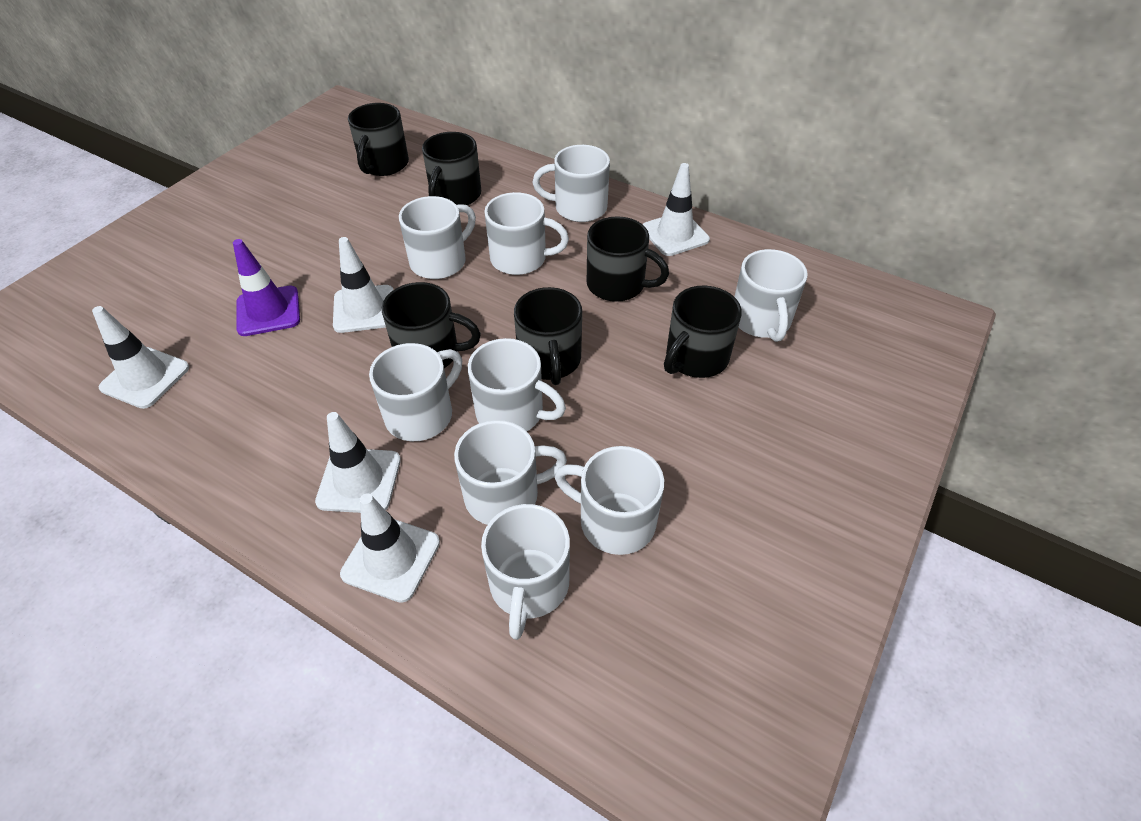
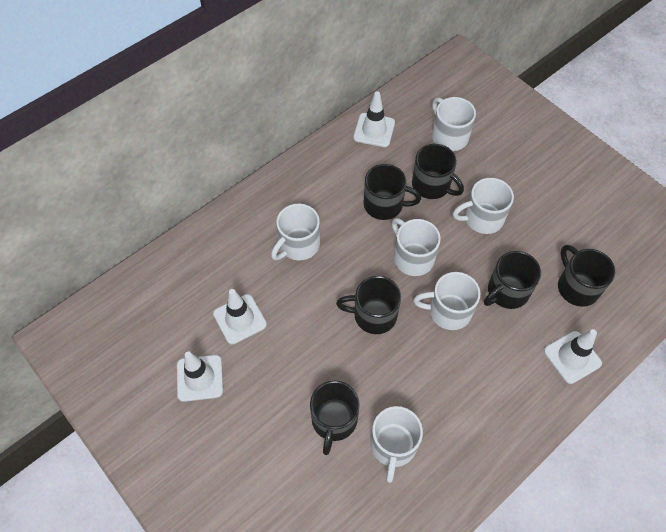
purple traffic cone: [233,239,300,336] = 1 -> none = 0
white mug: [369,343,462,441] [399,196,476,279] [454,420,567,525] [468,338,566,431] [481,504,570,640] [485,192,569,275] [532,145,610,222] [555,446,664,555] [734,249,808,342] = 9 -> [271,204,320,260] [370,406,423,483] [392,218,441,276] [413,272,480,330] [432,97,476,151] [453,178,514,234] = 6
white traffic cone: [92,306,189,409] [315,412,401,513] [333,237,393,333] [340,493,440,603] [642,163,710,256] = 5 -> [177,352,223,402] [213,289,267,344] [353,91,395,147] [544,329,602,384] = 4

